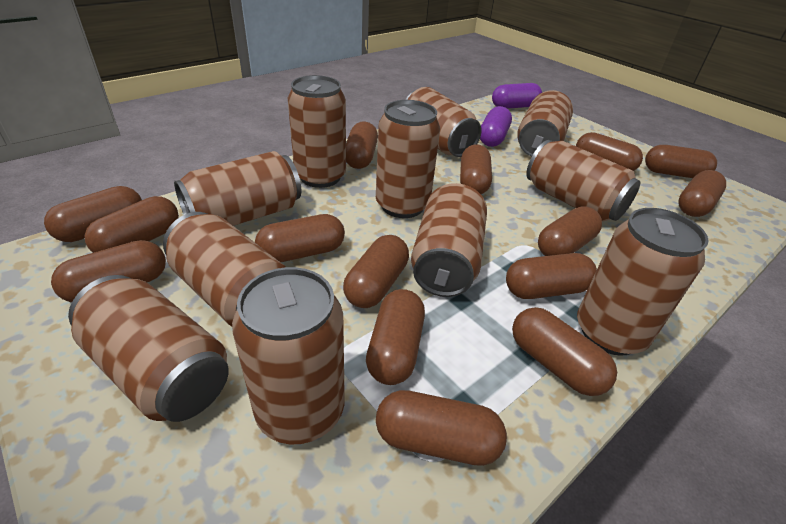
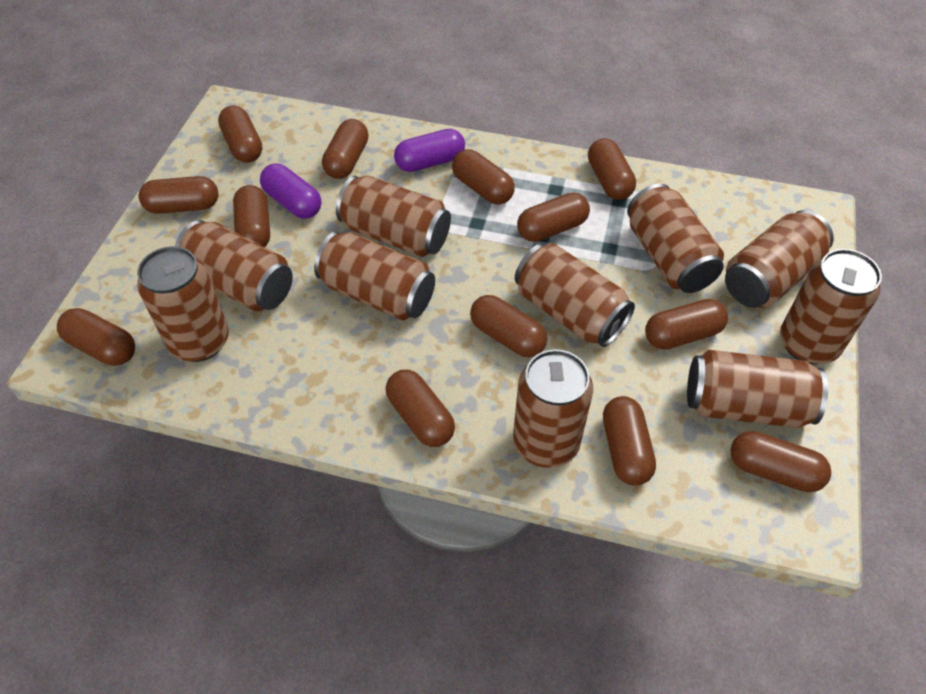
brown can: [68,275,229,422] [163,212,285,326] [174,151,301,226] [232,267,345,444] [288,75,346,188] [376,100,440,218] [406,87,482,157] [411,183,487,297] [517,90,573,157] [526,140,641,222] [577,208,709,356] = 11 -> [137,246,229,362] [175,220,293,312] [314,231,435,320] [336,176,451,257] [513,349,593,468] [515,243,635,347] [627,184,724,293] [687,350,828,428] [725,210,834,308] [780,249,882,364] = 10
brown capsule: [44,186,142,242] [51,240,166,302] [85,196,179,253] [255,214,345,262] [343,235,409,308] [346,121,378,169] [366,289,425,385] [376,390,507,466] [460,144,492,194] [506,253,597,299] [512,307,617,396] [538,206,602,256] [576,132,643,171] [645,145,717,178] [678,170,726,217] = 15 -> [57,308,135,366] [139,176,218,214] [218,105,262,163] [233,185,270,247] [322,119,369,179] [386,370,455,447] [452,149,515,204] [470,295,547,357] [517,192,590,242] [588,138,636,200] [603,396,656,485] [645,299,728,350] [730,431,831,492] = 13

